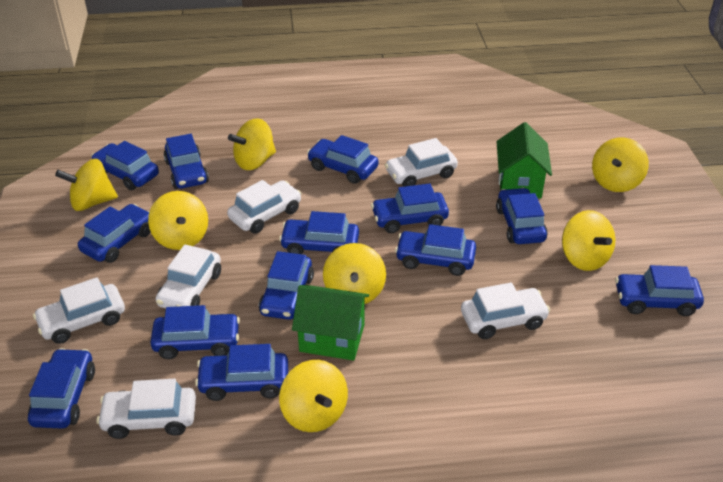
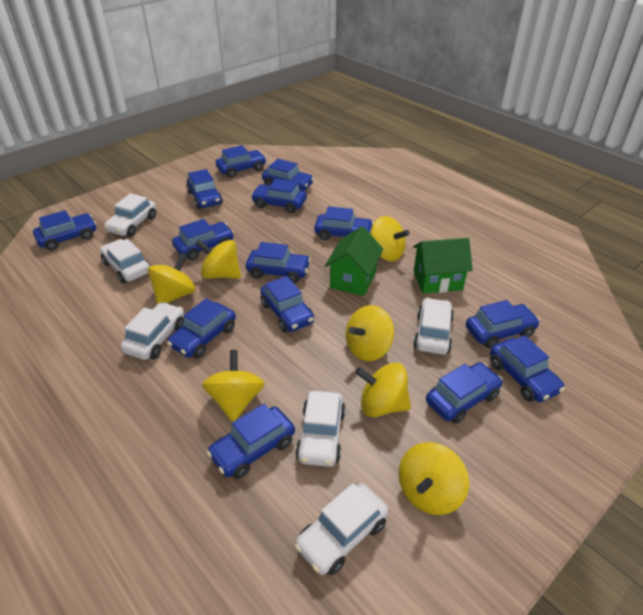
blue car: [28,348,95,429] [78,204,151,263] [91,141,159,190] [150,305,240,359] [163,134,209,189] [195,344,288,401] [259,251,314,320] [279,211,359,254] [307,135,378,184] [371,184,449,233] [395,224,476,276] [496,188,548,244] [615,265,704,316] = 13 -> [33,210,97,250] [167,298,236,358] [172,219,234,260] [186,169,223,209] [207,404,295,479] [216,145,266,178] [246,242,311,283] [251,179,306,213] [260,276,314,332] [262,159,314,191] [314,206,374,240] [426,362,503,424] [466,300,540,348] [490,335,565,402] = 14

